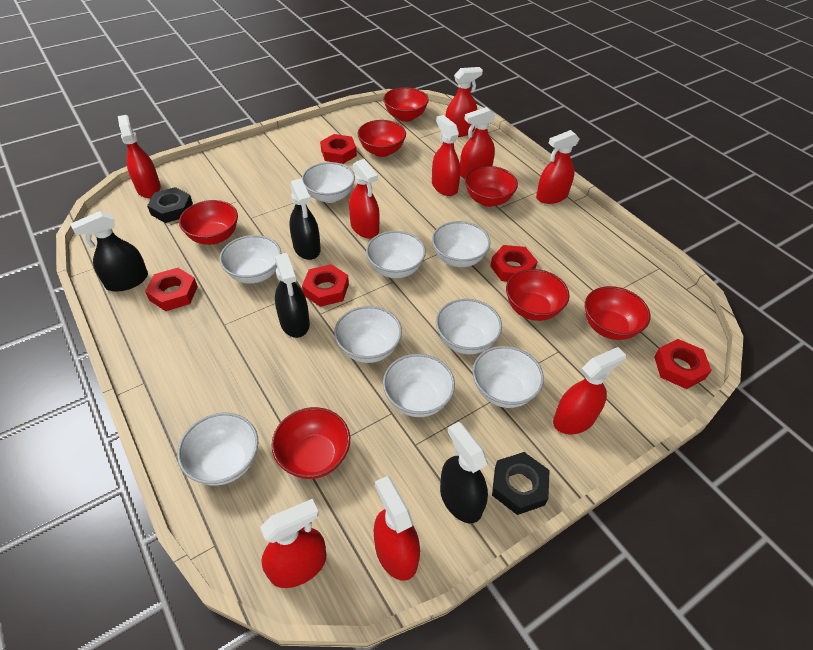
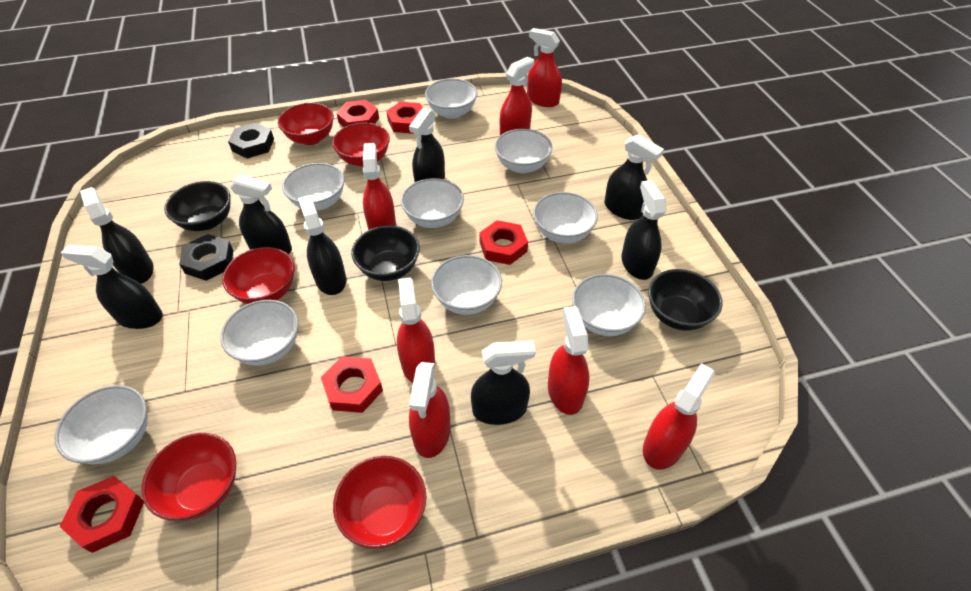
black bowl: none = 0 -> [164,181,231,231] [351,225,420,281] [648,269,723,331] = 3
black spray bottle: [70,211,148,292] [275,253,310,338] [289,179,321,260] [440,422,488,523] = 4 -> [61,245,163,329] [80,187,154,284] [230,174,292,254] [298,195,346,295] [409,108,445,182] [471,340,536,425] [604,134,664,220] [621,180,667,280] = 8
red bowl: [179,200,238,245] [272,407,350,479] [357,120,406,157] [383,87,429,122] [465,166,518,207] [506,269,569,321] [585,286,651,340] = 7 -> [142,433,236,521] [222,247,295,304] [278,103,334,145] [332,123,390,167] [333,456,426,549] = 5
red spray bottle: [118,115,161,198] [260,499,326,588] [349,159,380,239] [374,476,420,581] [432,115,461,196] [445,67,483,137] [460,107,495,178] [536,130,580,204] [553,347,626,435] = 9 -> [363,143,396,230] [397,277,435,383] [409,362,451,458] [500,57,534,135] [527,28,562,107] [548,306,589,415] [643,363,715,470] = 7

